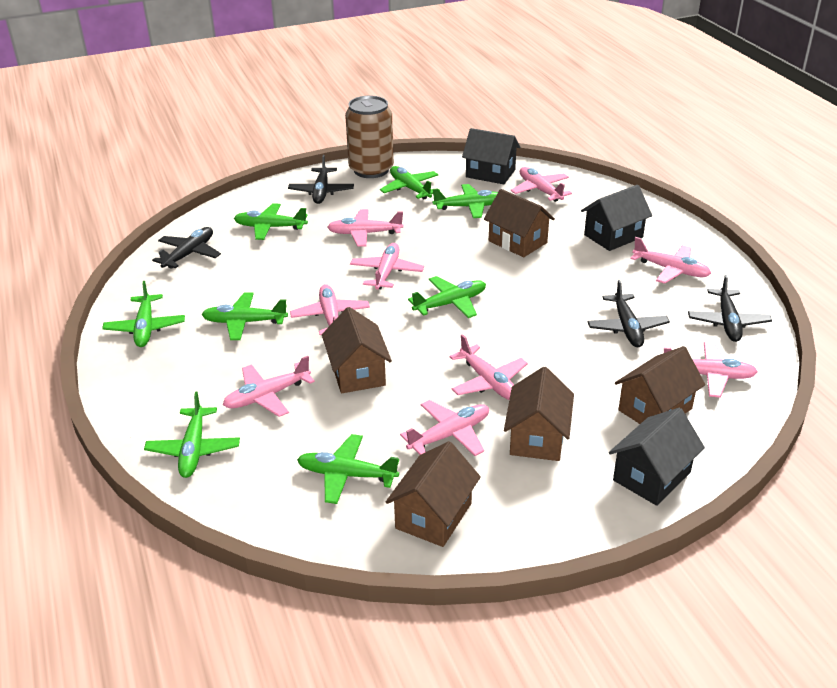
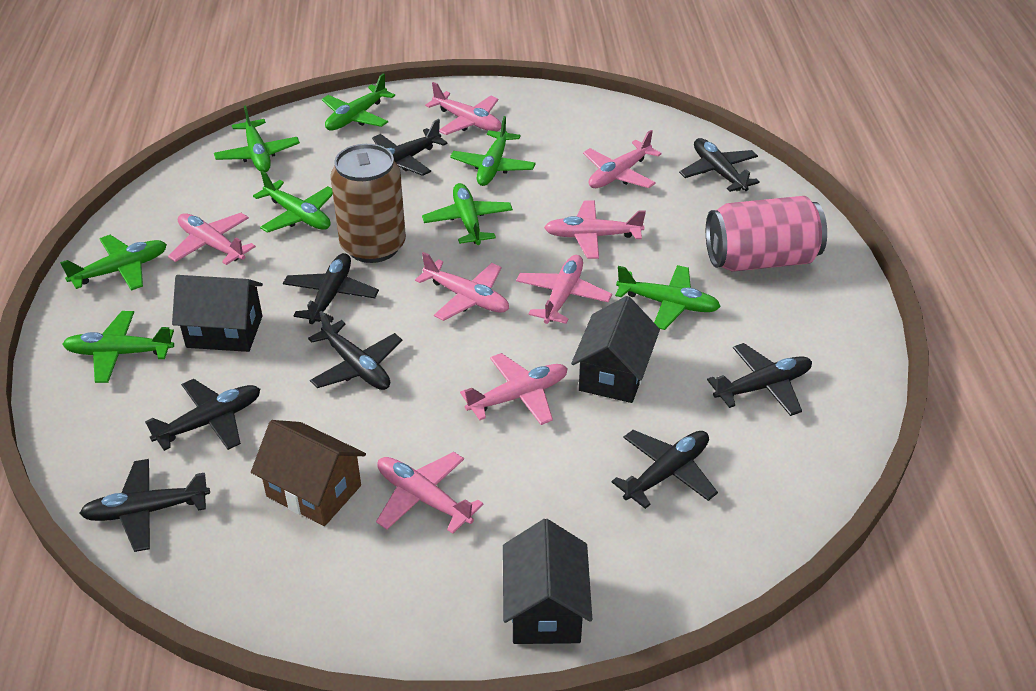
black plane: [152,227,221,269] [288,155,354,204] [588,280,670,347] [688,275,772,342] = 4 -> [79,459,210,552] [145,379,260,451] [283,253,379,324] [308,311,402,390] [372,119,448,176] [611,430,718,509] [679,138,760,192] [707,343,812,416] = 8
brown house: [322,307,392,393] [386,441,481,547] [484,189,555,257] [504,367,574,461] [615,346,705,424] = 5 -> [251,420,366,526] = 1
pink can: none = 0 -> [706,196,827,272] = 1
pink plane: [223,356,315,417] [290,284,370,335] [327,209,404,247] [350,243,424,290] [400,400,489,456] [449,334,528,400] [511,167,572,202] [630,237,711,284] [664,342,758,398] = 9 -> [168,213,256,265] [376,452,484,534] [415,252,509,321] [425,82,502,135] [460,353,568,425] [516,255,612,324] [544,201,646,259] [583,130,662,188] = 8

